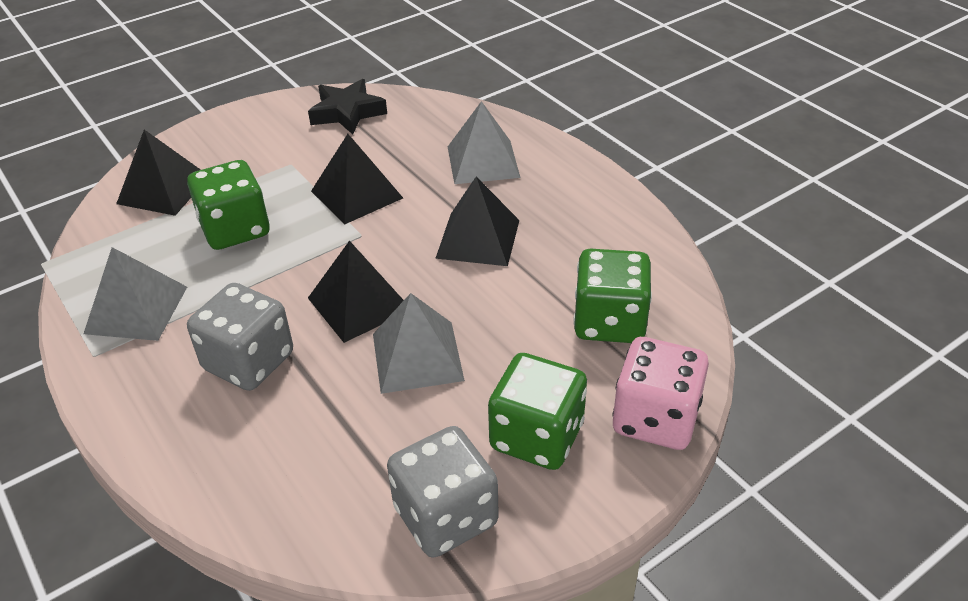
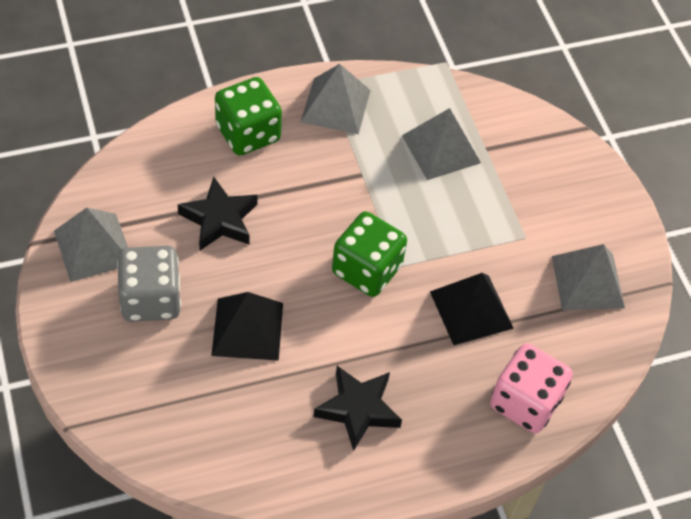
black pyramid: [116,130,201,216] [308,240,404,343] [311,134,403,225] [435,177,520,266] = 4 -> [211,292,283,361] [430,273,514,345] = 2
black star: [308,79,387,134] = 1 -> [178,177,258,250] [314,366,402,451] = 2
green dice: [187,160,270,250] [488,353,587,470] [573,249,652,343] = 3 -> [215,77,282,156] [332,211,407,297] = 2
grey dice: [187,283,293,391] [387,426,499,558] = 2 -> [117,246,181,322] = 1
grey pyramid: [84,247,187,341] [373,293,465,394] [448,101,520,184] = 3 -> [54,208,128,282] [301,64,371,134] [402,108,481,180] [552,244,625,310] = 4

